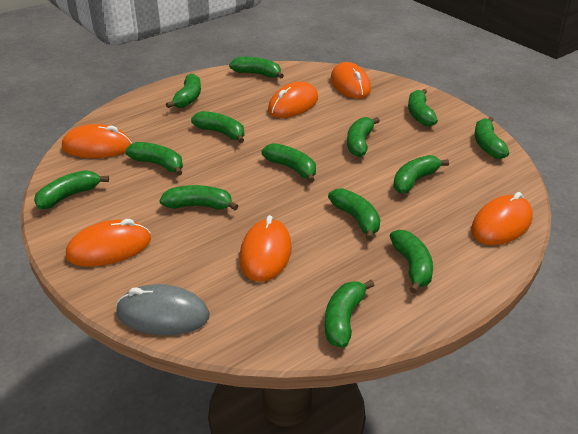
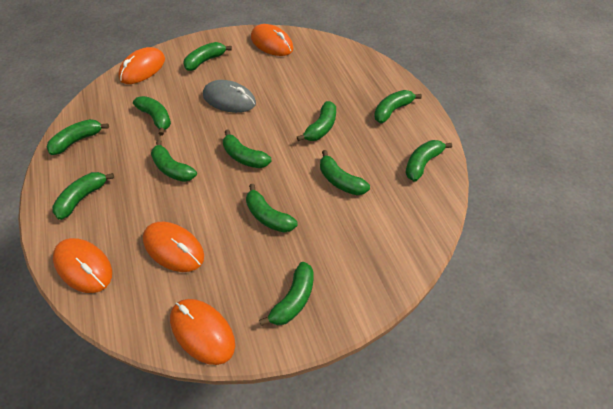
green banana: [34,170,109,209] [125,142,183,176] [160,185,238,210] [166,74,201,108] [191,111,244,143] [229,57,284,79] [262,143,316,183] [325,280,375,348] [328,188,380,240] [347,117,380,157] [390,230,433,294] [393,155,449,194] [408,89,438,126] [475,117,509,159] = 14 -> [47,119,109,155] [52,172,114,220] [133,96,171,135] [151,140,197,182] [183,42,232,71] [223,130,271,168] [246,184,298,233] [259,262,314,326] [297,101,336,141] [320,150,370,195] [374,90,422,123] [405,140,452,182] = 12
orange mouse: [62,124,132,158] [66,219,151,267] [239,215,292,282] [268,82,318,118] [330,62,371,99] [471,192,533,245] = 6 -> [53,238,112,293] [118,47,165,84] [143,222,204,272] [170,299,235,365] [251,24,294,56] = 5

